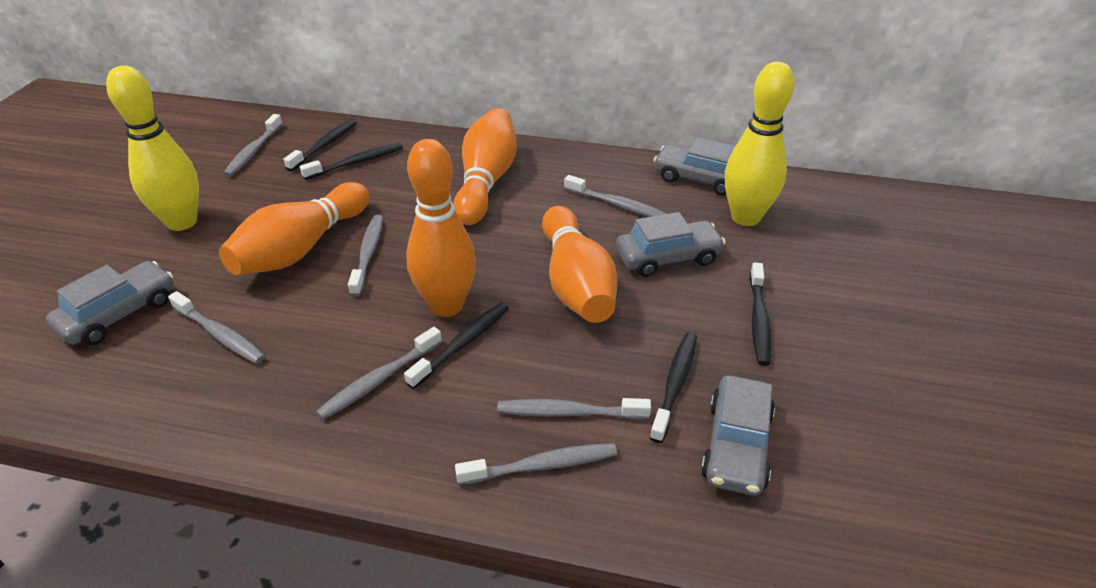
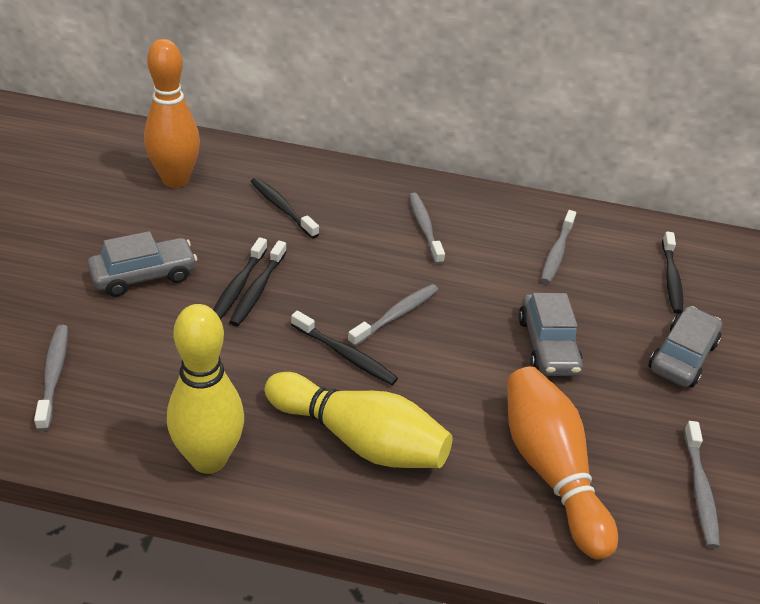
grey car: [46,261,174,346] [616,212,726,277] [653,137,735,196] [701,375,775,495] = 4 -> [88,231,197,297] [518,293,583,376] [649,306,722,388] = 3
grey toothbrush: [168,291,265,364] [223,114,283,177] [316,327,442,420] [348,215,383,297] [455,443,617,485] [497,398,651,420] [564,175,667,217] = 7 -> [34,325,68,431] [348,284,438,347] [409,193,445,265] [541,210,576,284] [684,421,720,548] = 5
orange bowling pin: [219,182,369,275] [406,139,476,317] [453,108,517,225] [542,206,617,323] = 4 -> [144,39,200,188] [507,366,618,560] = 2

